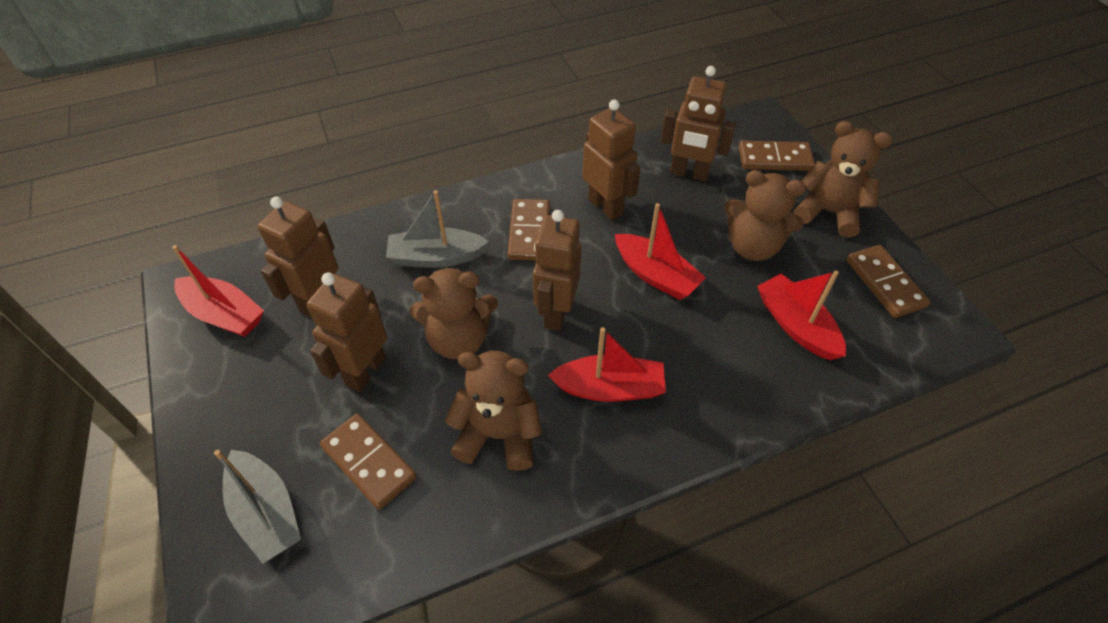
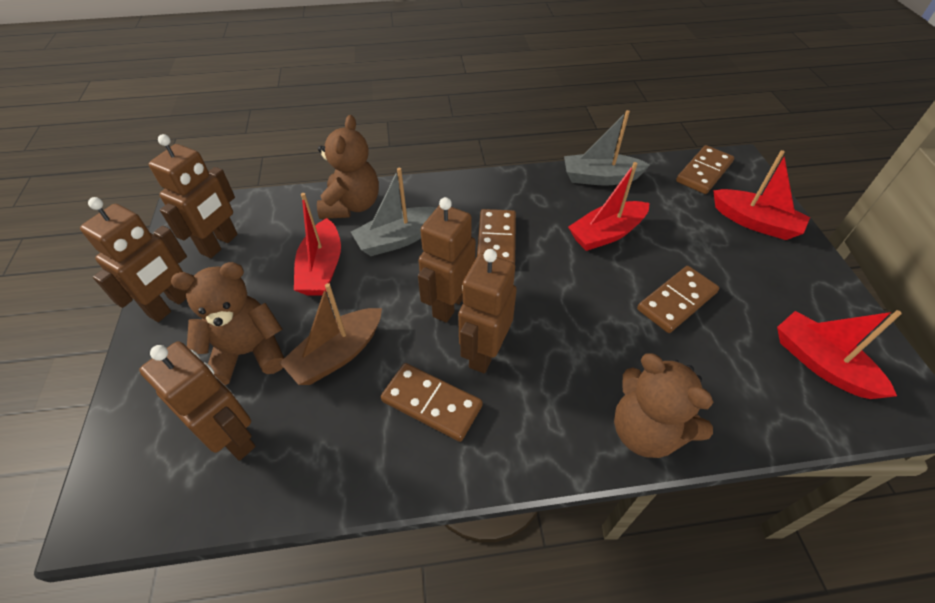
brown boat: none = 0 -> [280,283,382,385] = 1
brown teddy bear: [410,267,498,359] [445,351,542,471] [724,170,806,261] [794,121,893,238] = 4 -> [171,262,284,385] [317,115,379,219] [614,353,714,458] = 3

